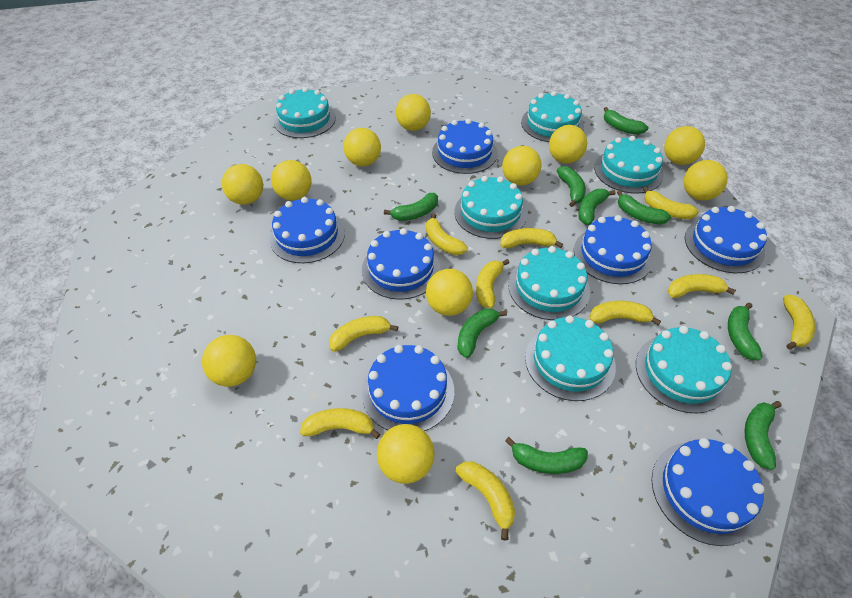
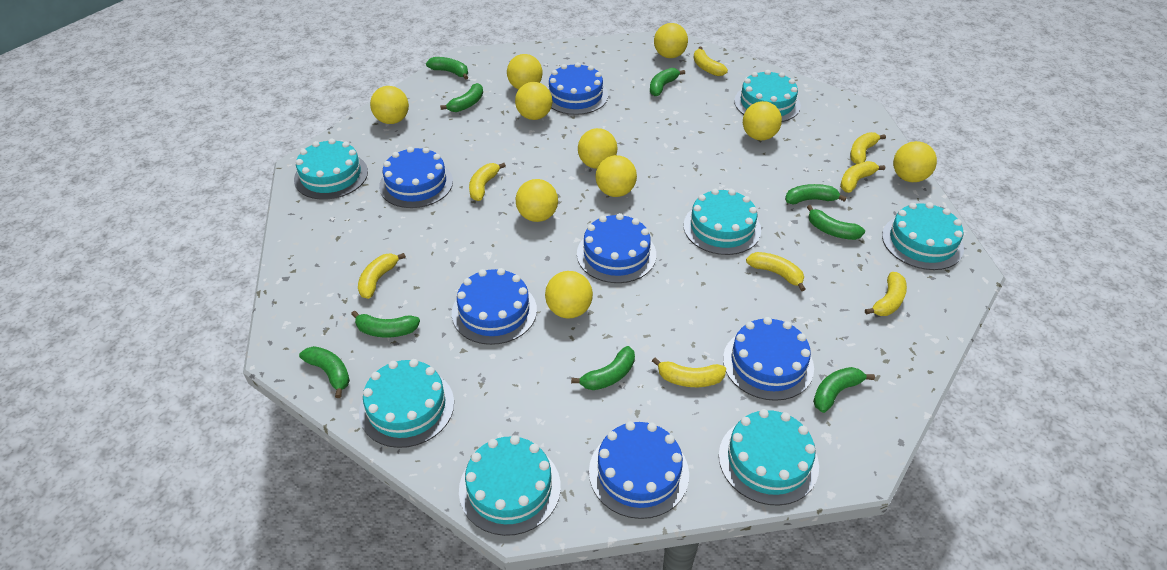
blue cake: [269,197,345,263] [362,228,441,300] [362,345,454,431] [432,119,498,174] [574,215,653,284] [652,438,765,546] [685,206,767,273] = 7 -> [379,147,453,208] [452,268,537,345] [547,62,608,115] [577,213,656,283] [589,421,689,519] [723,317,814,401] = 6
yellow ball: [202,335,256,387] [222,164,263,205] [271,160,312,201] [343,128,381,166] [377,424,434,484] [396,94,431,131] [426,269,473,316] [502,146,542,185] [549,125,587,163] [664,126,705,165] [684,160,728,200] = 11 -> [370,86,409,124] [507,54,543,90] [515,82,552,120] [515,179,558,222] [545,271,593,319] [578,128,618,169] [596,155,637,197] [654,23,688,58] [743,101,782,140] [893,141,937,182] = 10
yellow banana: [300,408,381,439] [329,316,398,352] [426,213,468,255] [456,461,515,540] [476,259,510,308] [500,228,563,249] [590,301,661,325] [643,186,699,219] [667,274,736,298] [783,295,815,350] = 10 -> [358,253,406,299] [469,163,506,201] [652,358,726,387] [694,47,728,76] [746,252,805,291] [840,161,885,193] [850,132,886,164] [865,272,907,316] = 8

